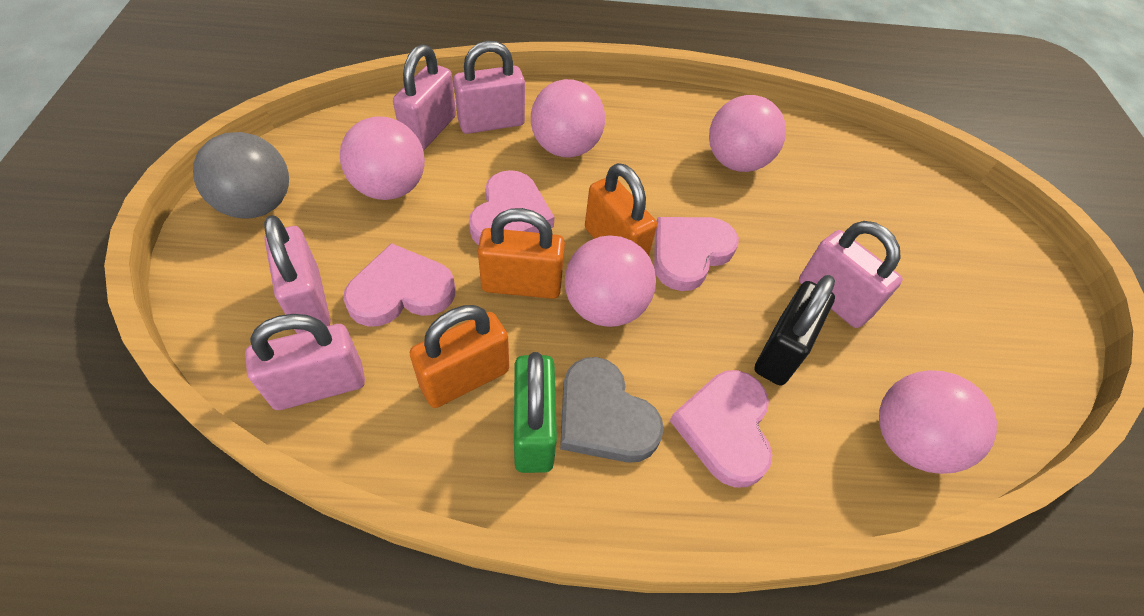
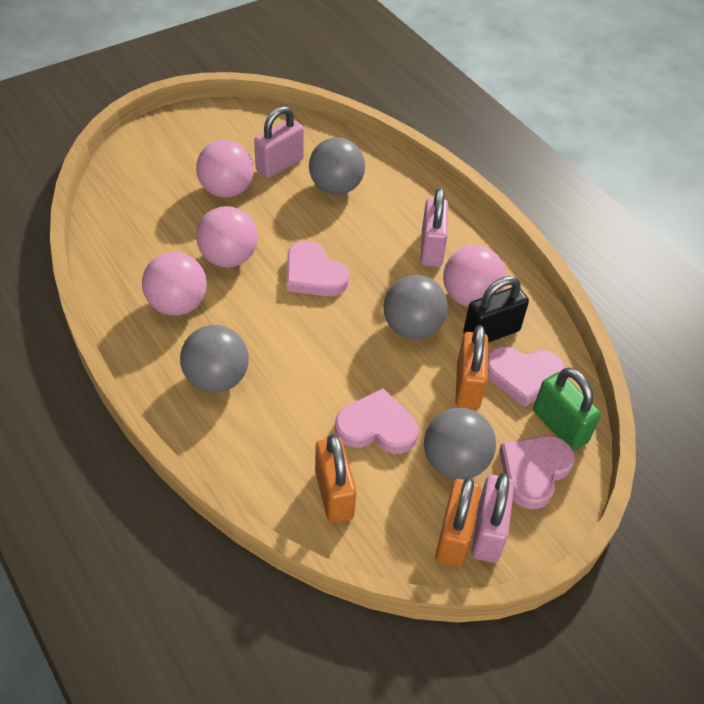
grey ball: [193,132,289,218] = 1 -> [180,325,249,393] [309,137,365,195] [384,275,448,339] [424,408,496,479] = 4
grey heart: [560,357,664,463] = 1 -> none = 0
pink ball: [340,117,425,200] [531,79,605,157] [565,235,656,327] [709,95,786,172] [879,370,997,474] = 5 -> [142,252,207,316] [196,140,254,198] [196,206,258,268] [443,245,506,307] = 4
pink padlock: [245,314,365,410] [264,215,331,333] [393,44,456,150] [454,41,525,134] [799,221,903,328] = 5 -> [254,106,304,178] [421,188,448,267] [471,473,514,563] = 3

